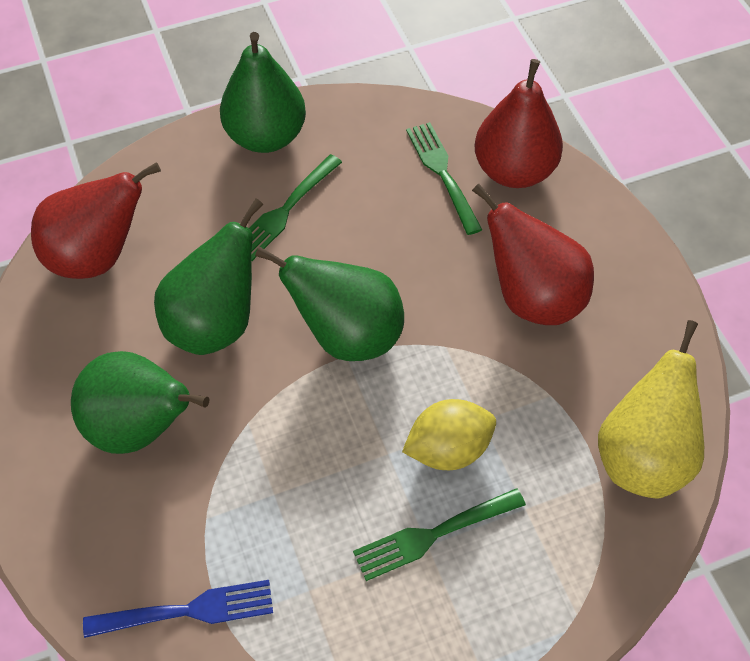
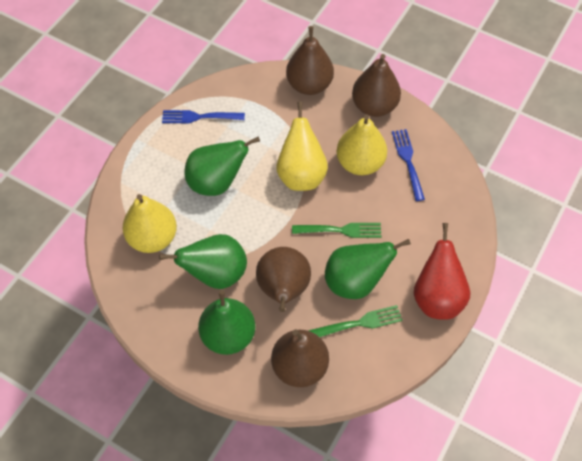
blue fork: [83,580,273,638] = 1 -> [162,110,245,123] [392,129,425,201] = 2
brown pear: none = 0 -> [256,247,311,312] [271,329,329,387] [286,26,334,95] [352,54,401,117] = 4
green fork: [249,154,342,261] [353,488,526,581] [406,122,482,235] = 3 -> [292,223,381,238] [308,305,403,337] = 2
red pear: [31,162,161,279] [472,183,594,325] [475,59,563,188] = 3 -> [414,223,470,320] = 1
yellow lemon: [402,399,496,470] = 1 -> none = 0
yellow pear: [598,320,704,499] = 1 -> [122,194,177,253] [277,101,328,191] [337,114,387,175] = 3

